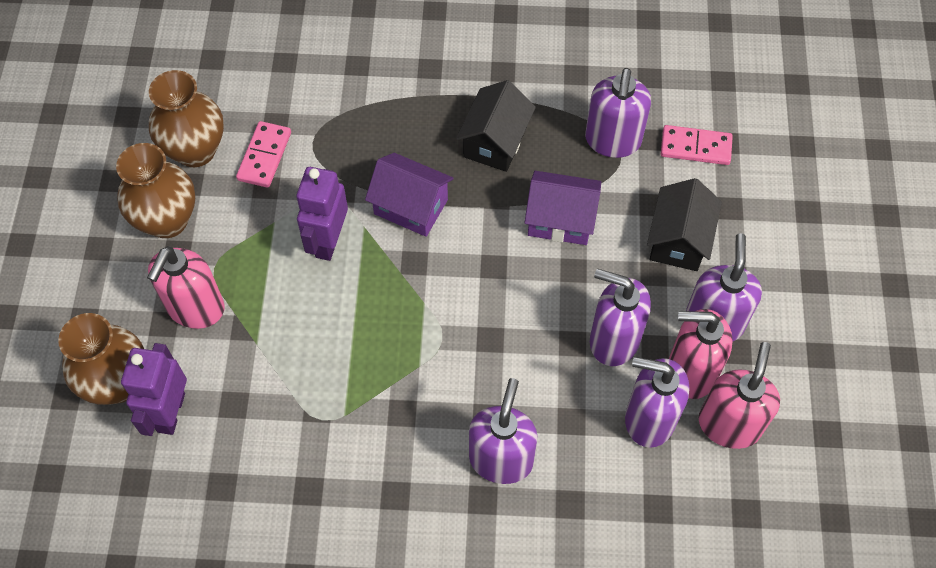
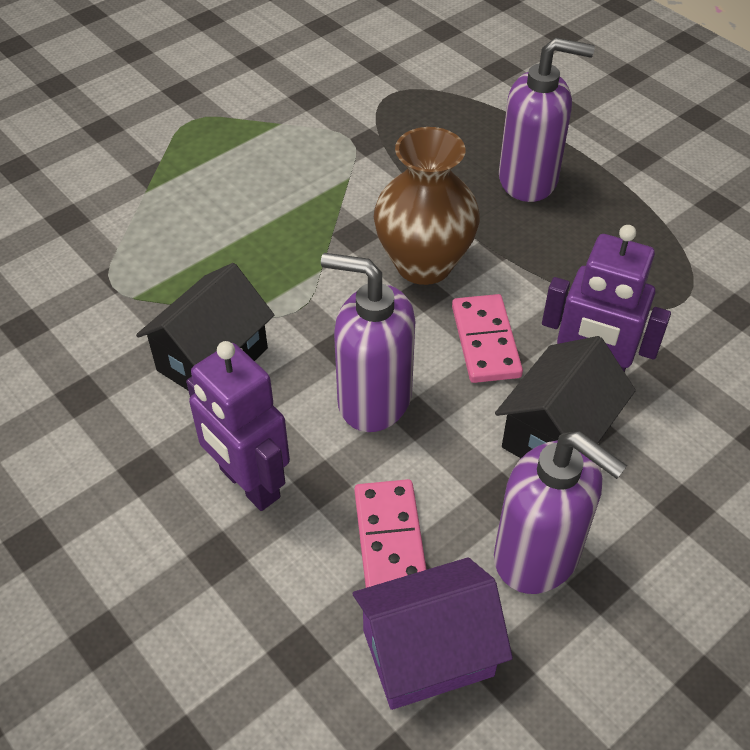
brown vase: [58,313,144,405] [116,143,195,238] [149,70,224,167] = 3 -> [374,127,480,285] = 1
pink soap dispenser: [147,246,225,329] [669,309,733,399] [699,342,780,449] = 3 -> none = 0
purple house: [365,153,454,237] [524,171,601,245] = 2 -> [353,557,513,710] = 1
purple soap dispenser: [469,378,538,484] [585,68,651,158] [590,269,651,366] [625,357,689,448] [686,233,762,342] = 5 -> [321,253,415,432] [494,431,627,594] [499,37,595,202] = 3

